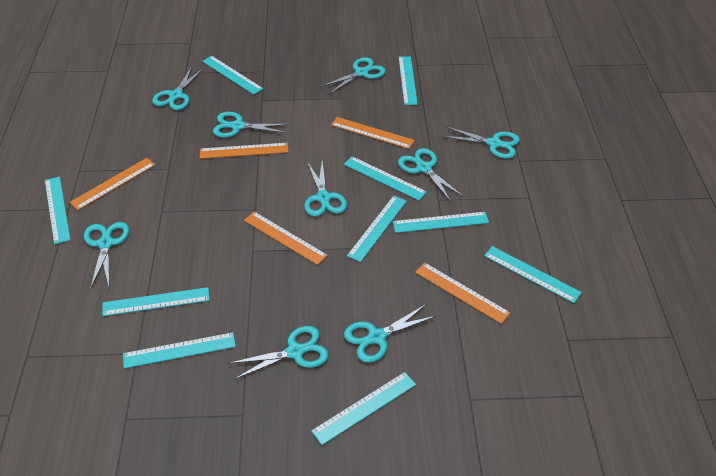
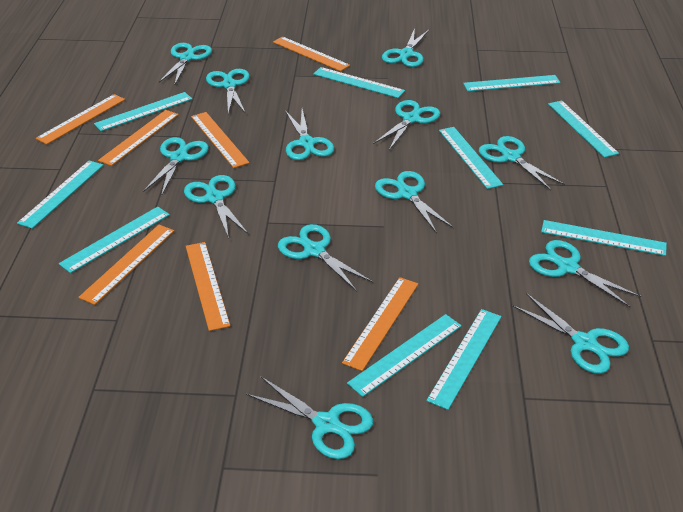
orange ruler: [69,158,155,210] [200,143,288,159] [244,212,328,265] [331,117,415,149] [415,262,510,324] = 5 -> [36,94,125,144] [78,225,174,305] [98,110,179,166] [186,242,231,331] [191,112,249,168] [273,36,350,71] [342,277,418,371] = 7
turquoise scissors: [84,222,129,287] [152,66,204,110] [213,112,289,138] [229,326,329,379] [304,161,347,216] [321,57,386,94] [344,304,436,362] [398,148,463,202] [442,127,520,158] = 9 -> [143,137,209,196] [159,43,212,86] [184,175,249,238] [206,69,250,114] [246,377,373,459] [278,224,373,291] [285,109,334,160] [373,100,440,150] [375,171,454,233] [382,28,429,67] [479,136,565,190] [512,293,629,374] [529,240,642,307] = 13

